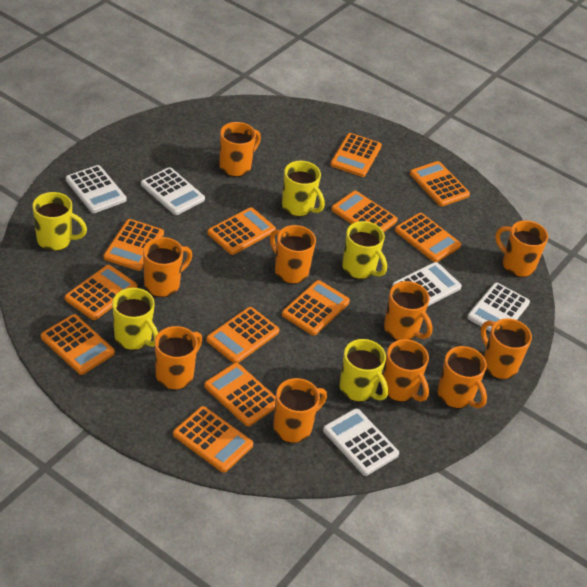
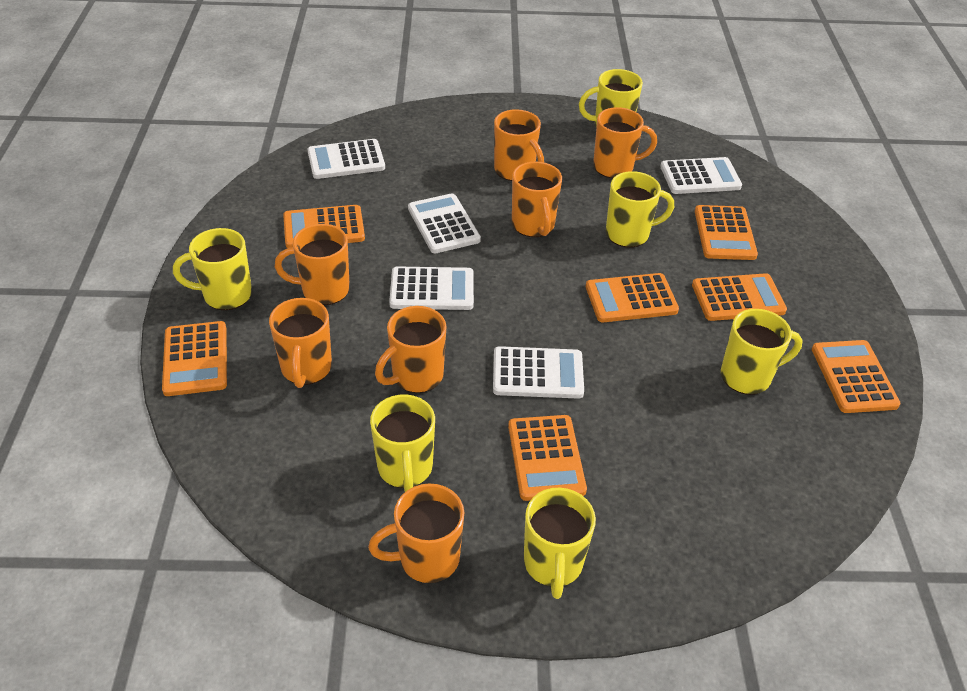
orange calculator: [41,314,115,375] [65,265,138,320] [104,219,164,271] [173,406,253,473] [204,363,276,426] [206,307,280,363] [208,207,276,255] [282,280,350,335] [330,133,382,177] [331,191,398,232] [395,213,461,262] [410,161,470,206] = 12 -> [162,321,227,396] [283,205,365,248] [508,415,587,501] [586,273,679,322] [692,273,787,321] [695,205,758,260] [812,340,901,413] = 7
orange mug: [143,237,192,297] [155,326,202,390] [219,122,261,177] [270,225,316,284] [273,378,327,443] [381,339,429,402] [384,281,433,340] [438,346,487,408] [481,318,532,379] [495,220,548,277] = 10 -> [269,298,332,388] [275,224,350,305] [368,484,465,583] [375,306,447,393] [494,109,544,181] [512,162,562,237] [593,107,657,178] = 7
yellow mug: [32,192,87,251] [112,288,158,350] [282,161,325,217] [340,339,388,402] [342,221,387,279] = 5 -> [173,228,252,310] [370,395,435,492] [524,488,596,599] [579,69,643,127] [606,171,674,247] [721,309,803,395] = 6

